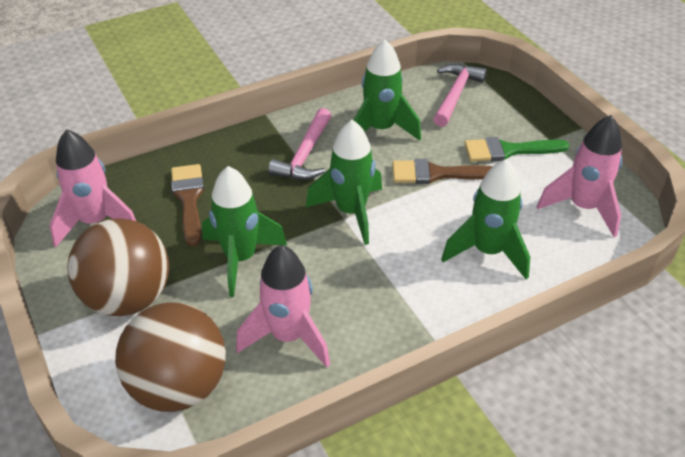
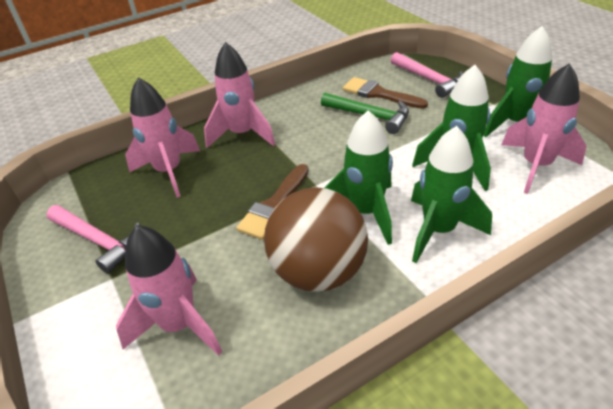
brown ball: [67,218,169,316] [115,302,226,412] = 2 -> [264,187,368,292] = 1
green brush: [464,137,569,162] = 1 -> none = 0
green hammer: none = 0 -> [321,93,409,134] = 1
pink rocket: [50,129,136,247] [236,245,330,367] [537,115,622,237] = 3 -> [116,225,222,356] [125,77,200,198] [204,42,275,148] [501,63,587,194] = 4

